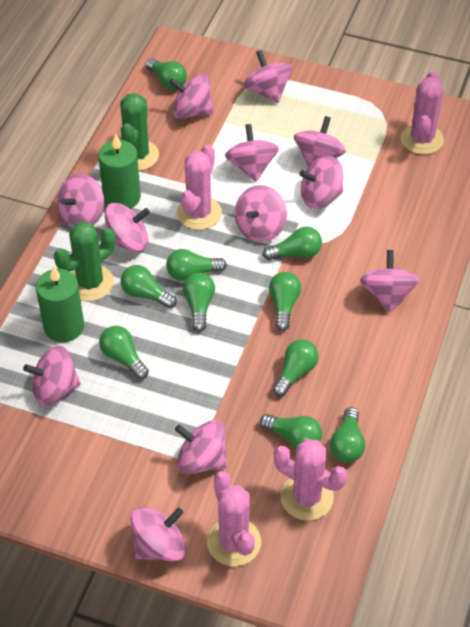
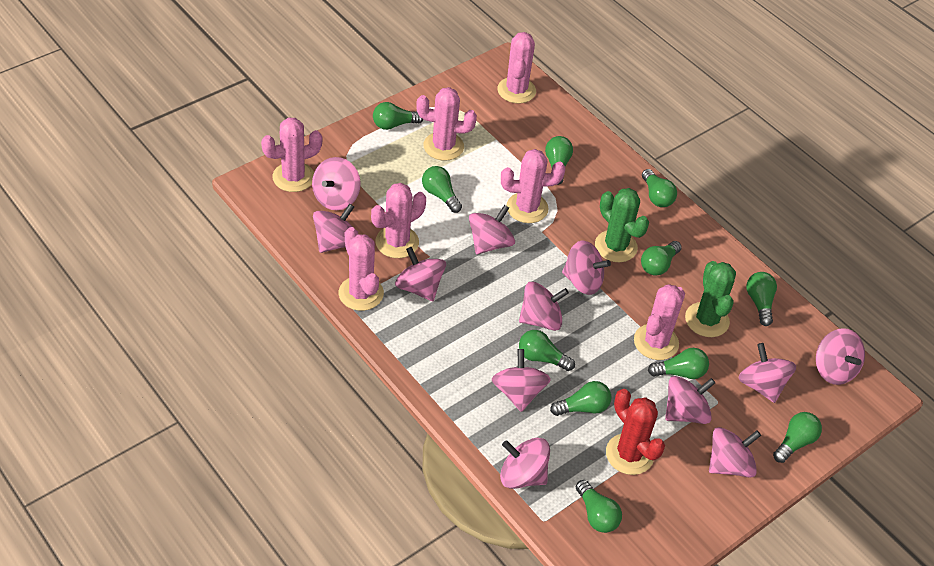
green candle: [36,266,84,342] [98,133,141,209] = 2 -> none = 0
green light bulb: [99,326,149,379] [120,265,177,309] [145,58,187,90] [166,249,227,281] [183,273,215,332] [260,414,322,448] [263,227,322,260] [269,272,301,331] [273,339,319,396] [330,407,365,463] = 10 -> [373,102,424,130] [422,166,462,213] [519,330,575,371] [545,136,573,185] [550,381,611,416] [576,480,622,533] [641,241,682,276] [642,169,677,207] [648,348,709,379] [746,272,777,326] [773,412,822,463] = 11
pink cactus: [177,145,222,230] [207,471,261,566] [273,439,348,521] [401,71,444,155] = 4 -> [261,118,322,192] [339,227,384,311] [371,183,426,258] [416,87,477,161] [497,32,536,104] [501,149,565,223] [634,284,685,360] = 7
red cactus: none = 0 -> [606,389,665,475] = 1

